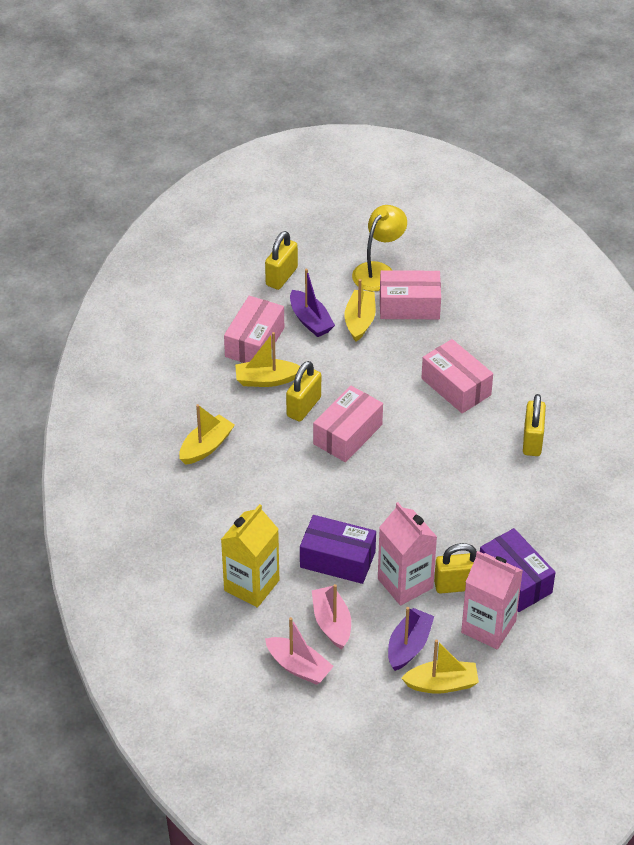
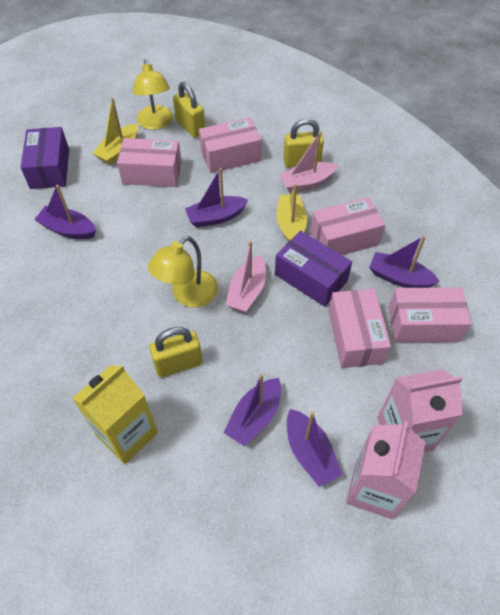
pink box: [224,296,284,363] [313,386,383,462] [380,270,441,319] [421,339,493,413] = 4 -> [117,138,182,187] [199,117,262,173] [310,197,385,255] [329,289,391,368] [388,287,471,342] = 5
purple boat: [290,269,335,337] [388,607,434,671] = 2 -> [34,185,96,239] [185,168,248,227] [223,374,281,447] [287,409,342,487] [369,236,440,288] = 5
yellow boat: [179,404,235,465] [235,332,300,387] [345,279,376,342] [401,639,479,694] = 4 -> [92,98,138,165] [277,184,307,242] = 2
yellow lamp: [352,205,407,291] = 1 -> [133,59,173,130] [148,236,218,308] = 2
yellow padlock: [265,231,298,290] [286,361,321,422] [434,543,477,594] [523,394,546,456] = 4 -> [149,327,203,378] [173,82,205,138] [283,118,324,168] = 3

